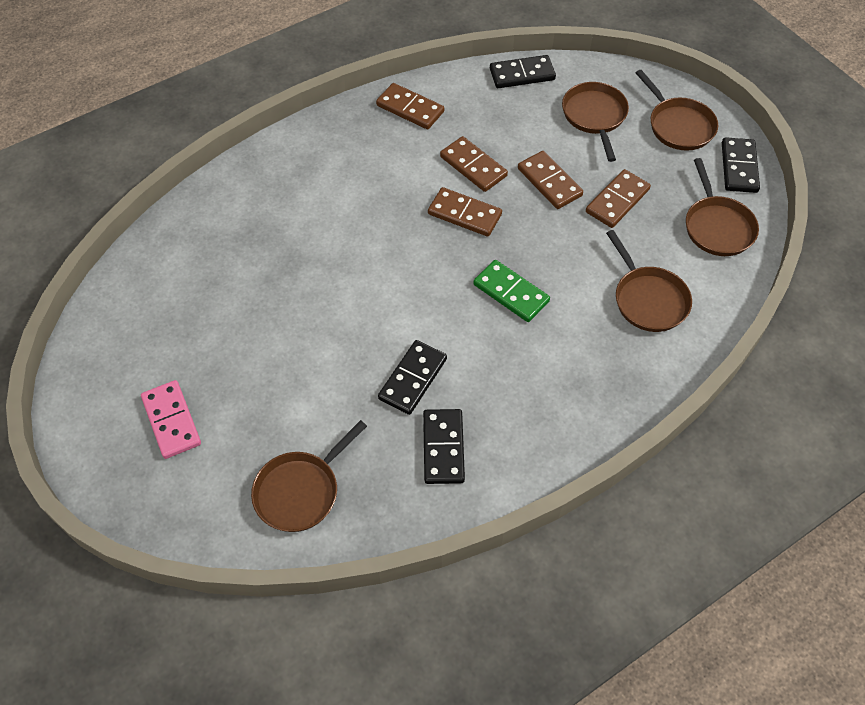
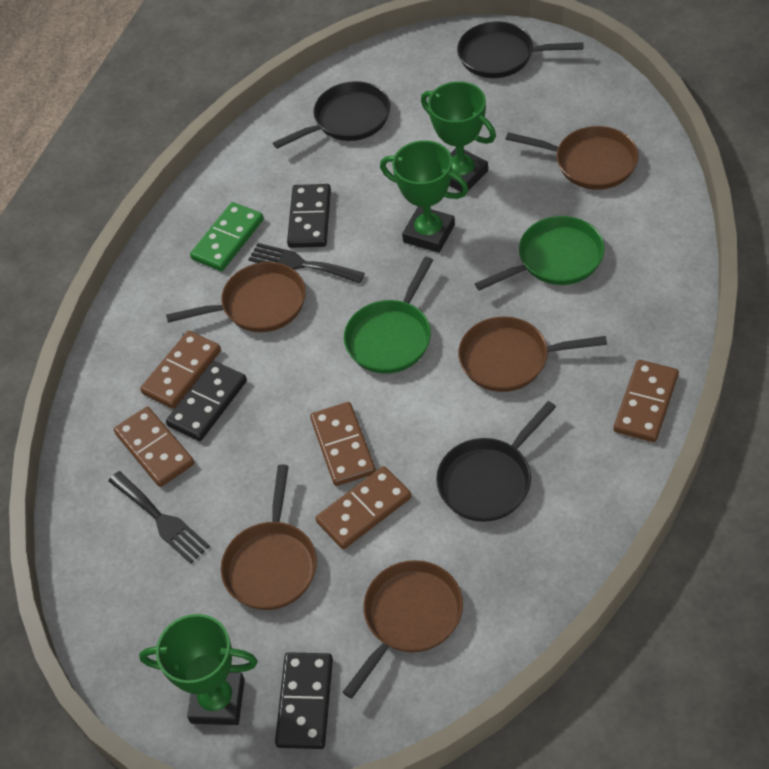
black domino: [378,340,447,415] [423,409,465,484] [490,55,556,88] [722,137,760,193] = 4 -> [166,361,247,441] [275,652,333,749] [287,184,331,248] = 3
black fork: none = 0 -> [108,471,210,564] [248,243,365,284] = 2
black pan: none = 0 -> [273,81,390,149] [436,401,556,522] [457,21,584,78] = 3
green pan: none = 0 -> [344,257,433,374] [475,216,605,291] = 2
green trophy: none = 0 -> [139,614,258,725] [380,140,468,253] [421,81,496,192] = 3
pink domino: [141,380,201,459] = 1 -> none = 0

